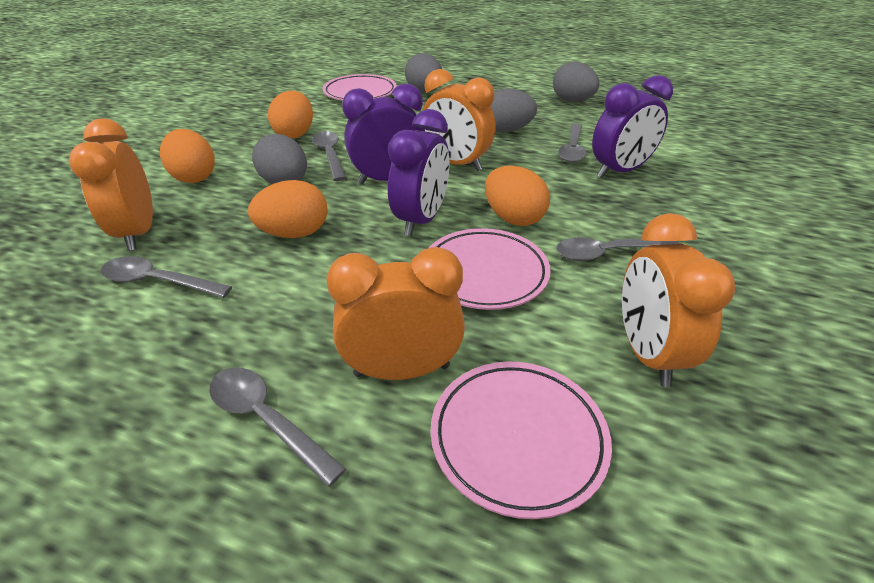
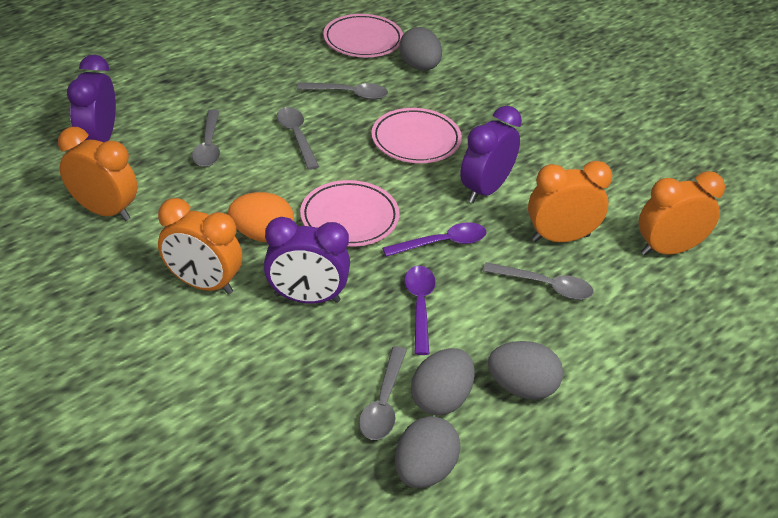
orange egg: [160,129,215,183] [248,180,328,238] [268,91,313,138] [485,165,550,226] = 4 -> [228,192,294,242] = 1
purple spoon: none = 0 -> [382,222,487,257] [404,266,436,355] = 2

